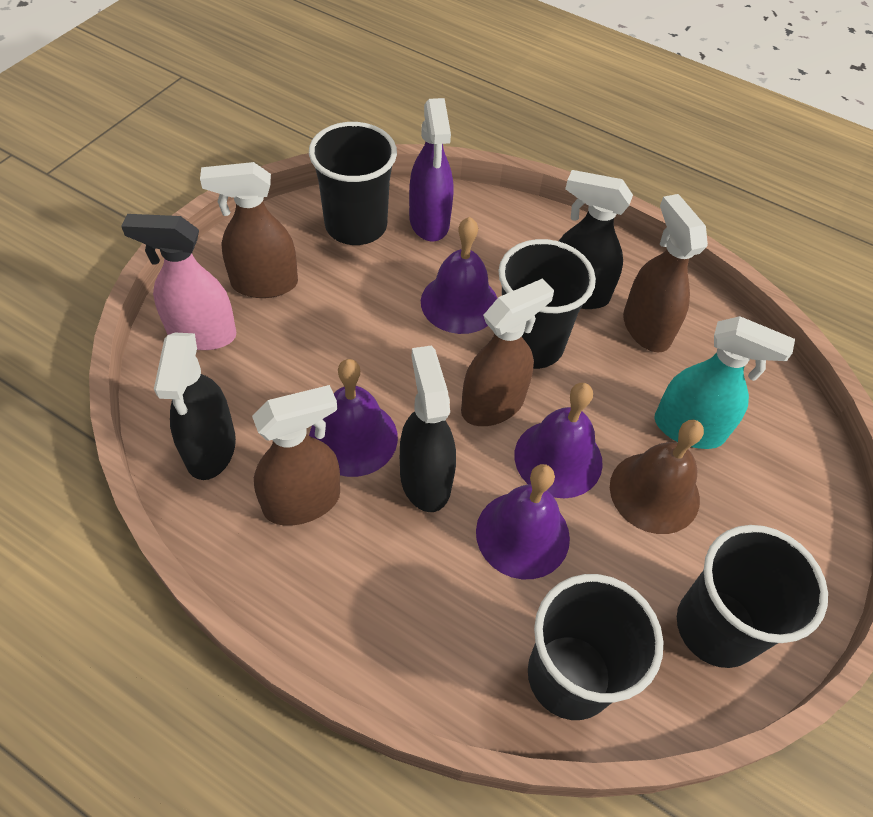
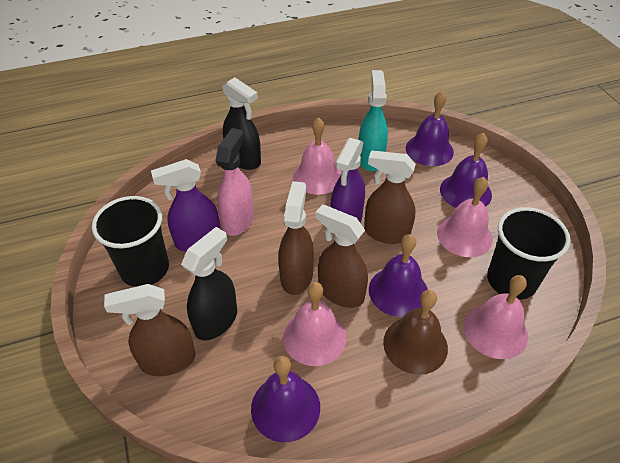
black cup: [309,122,397,245] [498,239,596,369] [528,574,664,720] [677,525,828,668] = 4 -> [92,196,169,287] [487,207,571,300] = 2
black spray bottle: [154,332,236,480] [400,346,456,512] [559,170,633,309] = 3 -> [181,227,237,340] [222,77,261,170] = 2
pink bell: none = 0 -> [283,282,346,366] [293,117,342,195] [437,177,493,257] [464,275,528,359] = 4
purple spray bottle: [409,98,453,242] = 1 -> [151,159,220,252] [330,138,365,223] = 2

